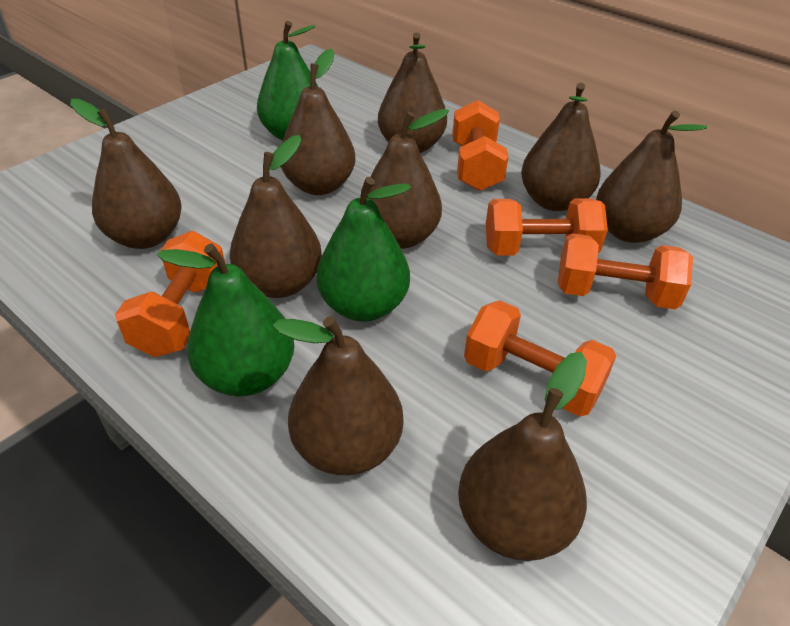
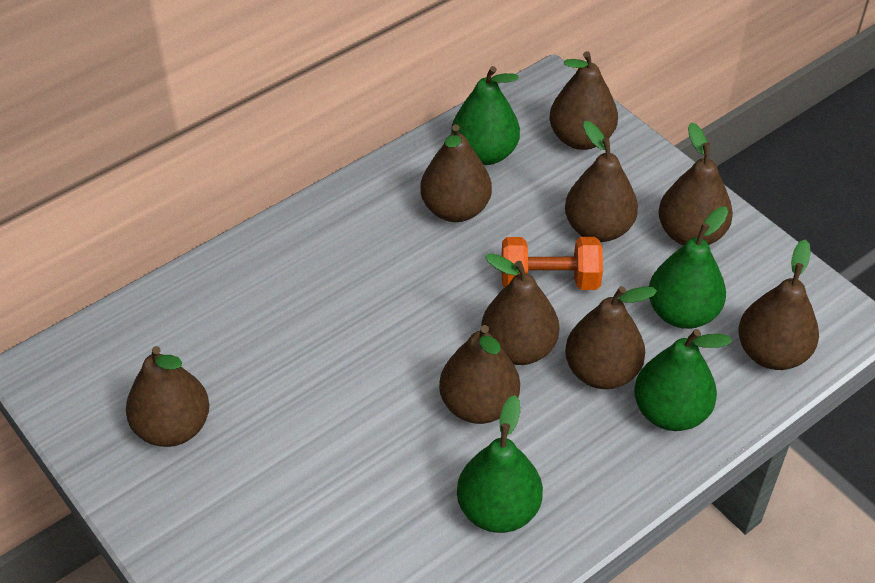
green pear: [157,244,295,397] [257,21,318,141] [316,177,411,322] = 3 -> [451,66,520,165] [457,395,543,533] [634,329,732,431] [649,207,728,329] = 4
orange dumbbell: [115,231,225,357] [452,100,508,191] [464,300,616,417] [486,198,608,256] [558,233,693,309] = 5 -> [501,237,603,290] = 1

